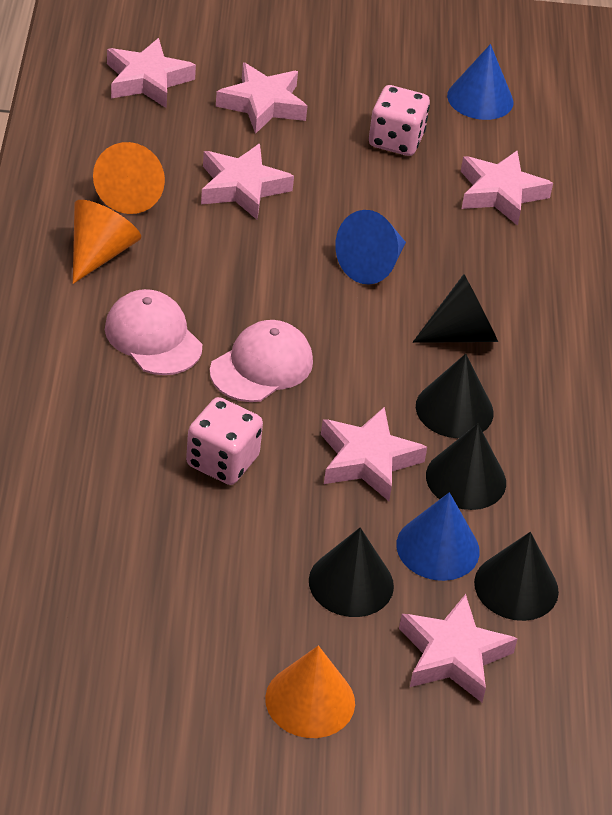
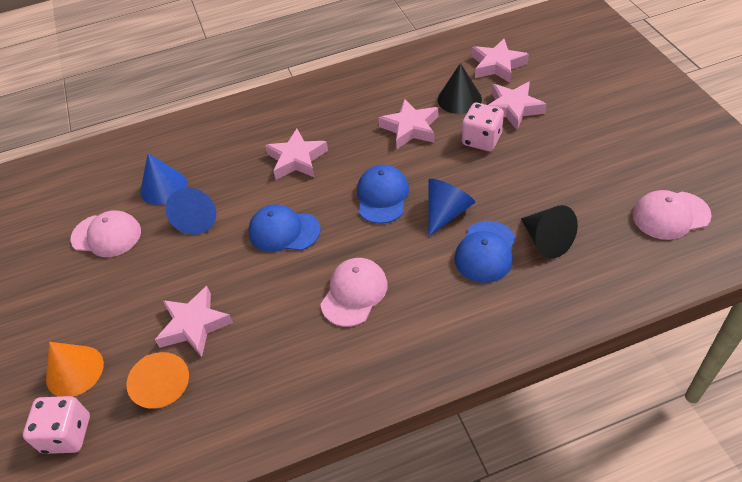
black cone: [309,527,394,617] [413,274,498,343] [416,354,494,438] [426,423,506,510] [474,532,559,621] = 5 -> [438,63,482,114] [521,205,578,259] = 2
blue cap: none = 0 -> [248,204,321,252] [357,165,409,224] [454,221,515,283] = 3
orange cone: [73,200,141,284] [93,142,165,214] [265,646,355,738] = 3 -> [46,342,104,397] [126,352,189,409] = 2
pink cap: [105,289,202,375] [210,320,313,402] = 2 -> [70,211,141,257] [321,258,388,327] [633,190,712,240] = 3
pink star: [107,38,196,108] [201,144,294,219] [216,63,307,134] [321,407,427,501] [399,594,518,702] [461,151,553,226] = 6 -> [155,286,233,357] [265,129,328,180] [378,99,438,149] [472,39,529,83] [488,82,547,130] = 5

